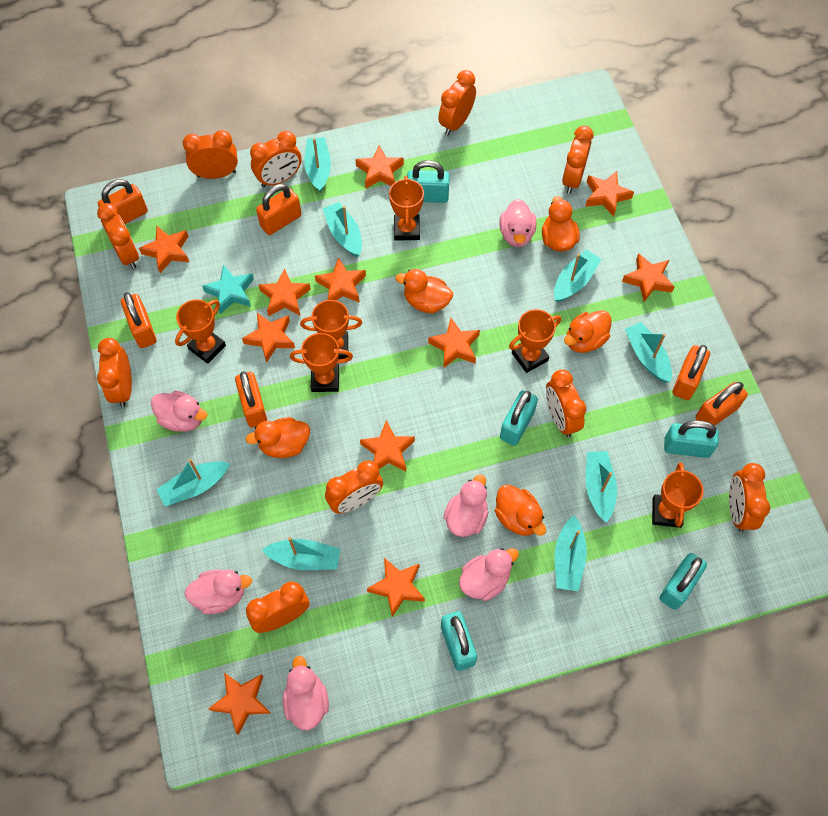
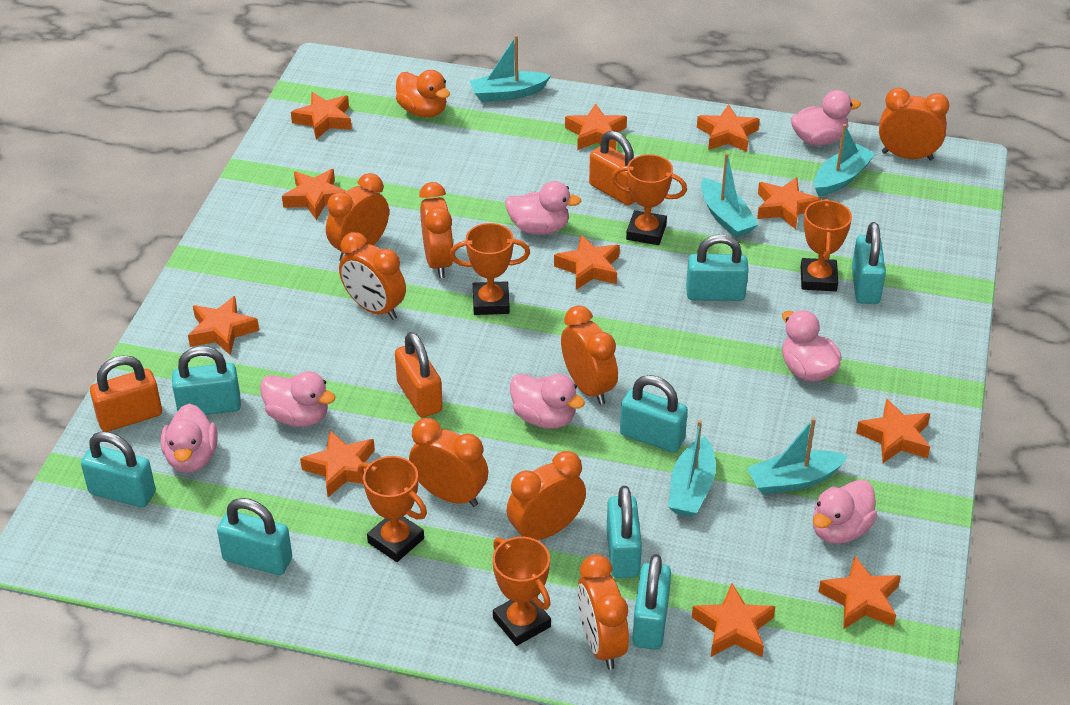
orange clock: [97,203,139,269] [97,338,132,407] [183,130,238,179] [246,581,310,633] [250,131,302,187] [325,461,383,514] [438,70,476,135] [546,370,586,437] [562,125,594,194] [729,463,770,532] = 10 -> [326,173,389,261] [339,232,406,320] [409,418,488,507] [419,182,454,278] [507,451,586,540] [561,305,618,405] [577,554,629,670] [879,88,949,161] = 8
orange duck: [246,417,310,458] [396,269,453,313] [495,484,546,536] [542,196,580,251] [564,310,611,353] = 5 -> [396,70,450,117] = 1
orange padlock: [98,179,148,224] [121,292,157,348] [235,371,267,427] [256,184,301,235] [672,345,710,400] [695,382,748,426] = 6 -> [90,355,162,432] [395,332,443,418] [589,131,635,206] = 3
orange trophy: [175,299,226,364] [290,333,353,392] [300,300,362,359] [389,176,424,241] [509,309,561,373] [652,462,704,528] = 6 -> [358,456,427,562] [450,223,530,315] [493,537,551,646] [612,154,687,245] [801,199,852,291] = 5
pink duck: [151,391,207,432] [185,570,252,614] [283,656,329,730] [443,474,488,537] [459,548,519,601] [499,199,536,247] = 6 -> [161,404,218,473] [260,371,336,427] [505,181,581,235] [510,374,585,429] [782,310,842,382] [791,90,861,145] [813,479,878,544] = 7
turquoise boat: [156,459,230,506] [262,537,340,570] [304,137,331,192] [323,202,362,257] [554,249,601,302] [555,516,587,591] [586,451,617,523] [625,322,672,382] = 8 -> [470,35,551,102] [668,420,716,517] [701,153,758,238] [747,418,848,494] [814,124,876,196] = 5
turquoise padlock: [407,160,450,203] [441,611,477,671] [500,390,538,446] [660,553,707,610] [664,420,719,458] = 5 -> [81,431,156,507] [172,346,241,415] [217,498,292,575] [606,486,642,578] [620,375,688,453] [632,554,671,650] [686,234,749,301] [852,222,886,304] = 8
turquoise star: [202,265,254,314] = 1 -> none = 0

